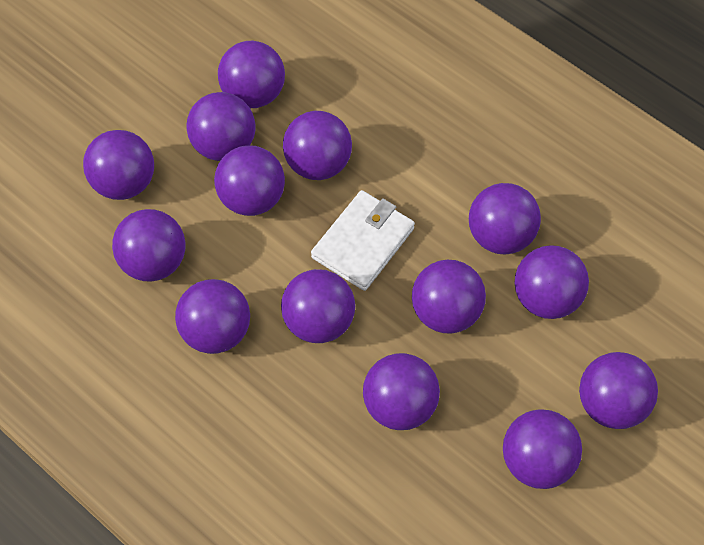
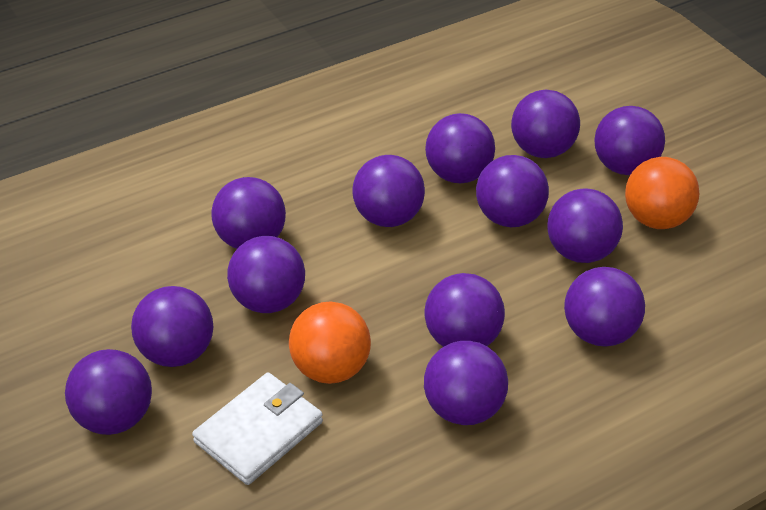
orange ball: none = 0 -> [289,301,371,384] [625,157,699,229] = 2
purple ball: [83,130,154,200] [112,209,186,282] [175,279,250,354] [187,92,256,161] [214,146,285,216] [218,41,285,108] [281,269,355,343] [283,111,352,180] [363,353,440,430] [412,260,486,334] [469,183,541,254] [503,409,582,489] [515,245,589,319] [579,352,658,429] = 14 -> [65,349,152,435] [131,286,213,367] [211,177,286,249] [227,236,305,313] [352,155,425,227] [424,341,508,425] [425,113,495,183] [425,273,505,347] [476,155,549,227] [511,90,580,158] [547,189,623,263] [564,267,645,347] [594,106,665,175] = 13

